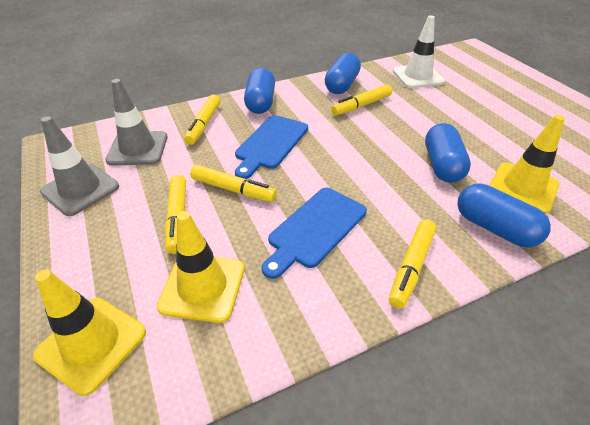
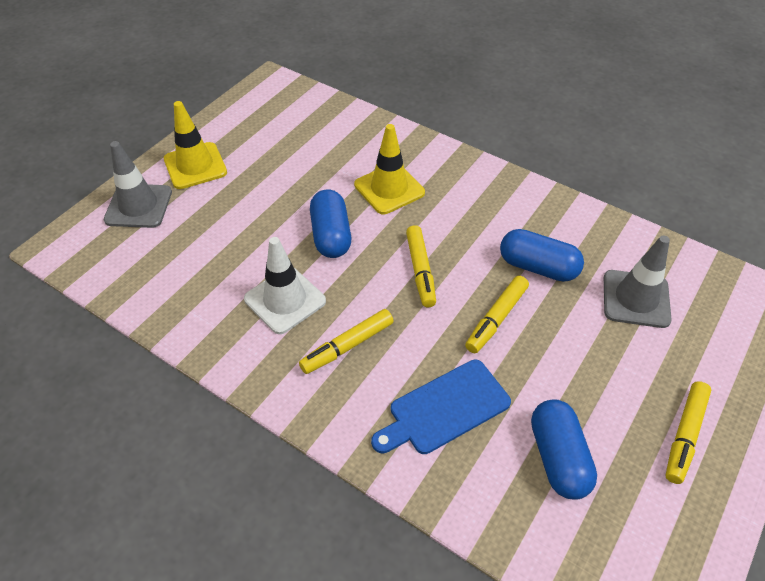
blue capsule: [244,68,275,114] [325,53,361,94] [425,123,471,183] [458,184,551,247] = 4 -> [310,190,351,258] [500,229,584,282] [531,399,597,500] = 3
blue cutting board: [235,115,308,179] [262,188,367,279] = 2 -> [371,360,511,454] = 1
yellow marker: [165,175,186,254] [184,95,220,145] [190,165,277,202] [331,84,392,115] [389,219,436,309] = 5 -> [299,309,394,374] [406,225,436,307] [465,276,529,353] [665,381,711,484] = 4
yellow traffic cone: [33,270,146,396] [157,211,244,323] [489,115,565,214] = 3 -> [164,101,227,189] [354,124,425,214] = 2

